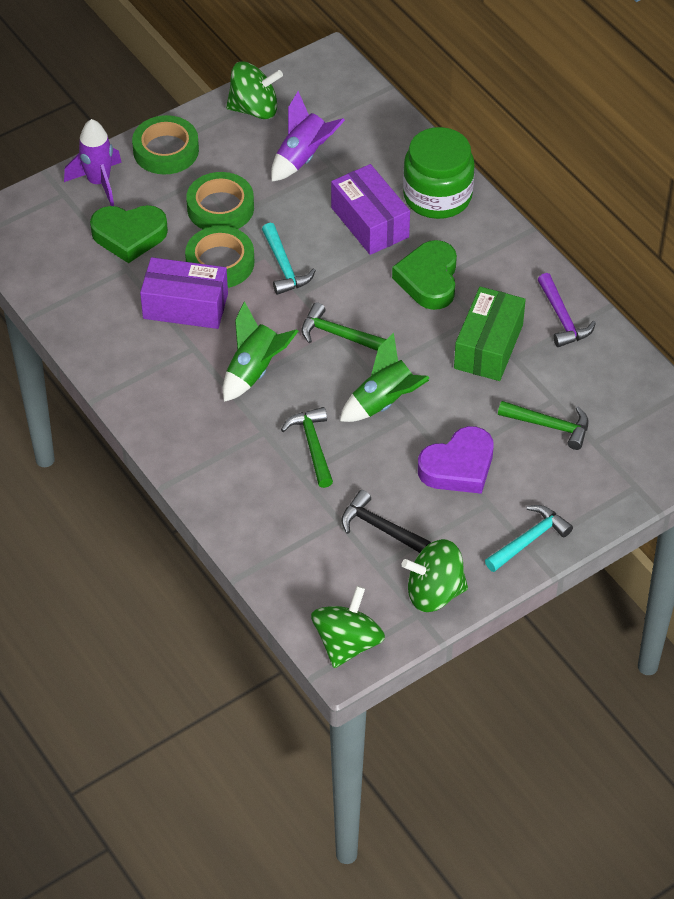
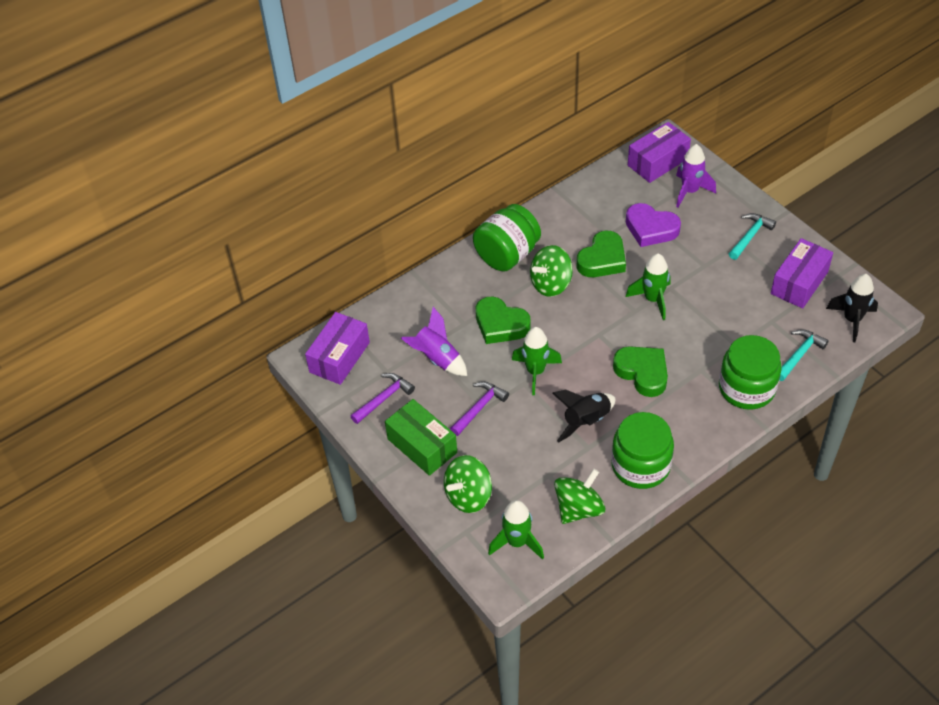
black hammer: [341,490,431,553] = 1 -> none = 0
black rocket: none = 0 -> [552,389,615,442] [826,274,878,342] = 2
green hammer: [281,407,333,488] [301,302,386,351] [498,401,589,450] = 3 -> none = 0
green heart: [90,205,168,263] [392,240,457,310] = 2 -> [476,297,531,344] [577,231,626,277] [613,346,668,397] = 3
green jar: [403,127,475,219] = 1 -> [473,204,541,271] [611,412,674,489] [719,335,782,410] = 3
green rocket: [223,301,299,402] [340,332,429,422] = 2 -> [488,500,544,560] [512,327,562,395] [626,253,670,320] = 3
green tape: [132,115,199,174] [185,226,254,288] [186,172,254,229] = 3 -> none = 0
purple box: [140,257,228,329] [331,164,410,255] = 2 -> [305,312,370,385] [628,122,691,183] [771,238,833,308] = 3
purple hammer: [537,273,596,347] = 1 -> [350,373,415,424] [450,382,509,436] = 2

